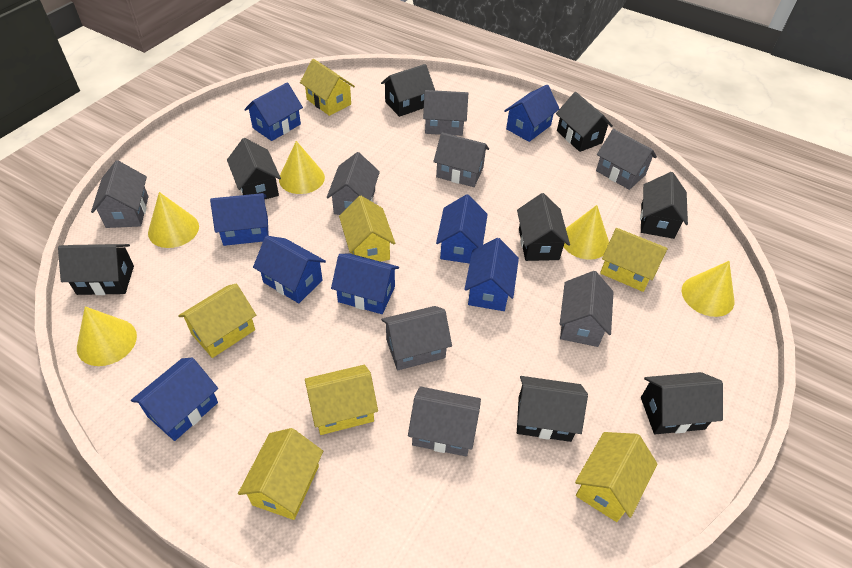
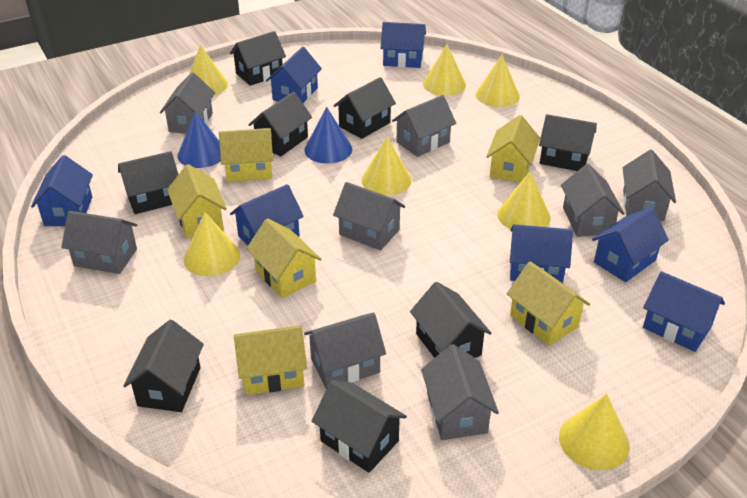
blue cone: none = 0 -> [178,111,221,168] [304,107,352,164] = 2
blue house: [131,358,218,441] [210,193,269,246] [244,82,303,141] [253,236,326,303] [331,254,399,314] [436,194,488,264] [464,238,519,311] [504,85,560,142] = 8 -> [31,155,93,226] [230,184,304,245] [266,47,322,103] [380,22,426,68] [510,224,573,283] [592,207,669,282] [643,271,725,352] = 7
yellow cone: [77,306,137,366] [148,192,199,248] [279,141,325,194] [564,205,609,260] [682,261,734,317] = 5 -> [184,212,240,276] [189,45,228,95] [361,137,412,195] [423,44,466,96] [476,55,520,107] [497,171,550,229] [559,394,630,470] = 7
yellow house: [178,284,256,358] [238,428,323,520] [300,59,355,116] [305,365,378,435] [339,196,395,262] [575,432,657,522] [600,228,668,292] = 7 -> [167,164,227,239] [219,128,273,182] [234,325,307,395] [246,218,322,298] [486,115,540,183] [507,261,590,346] = 6

